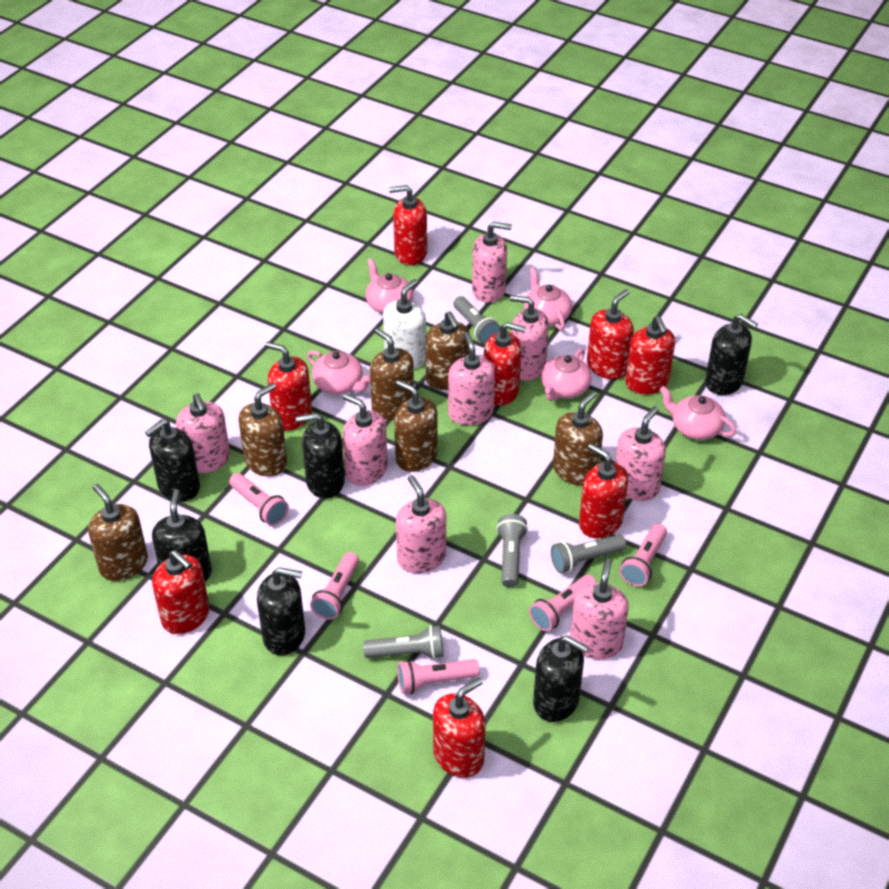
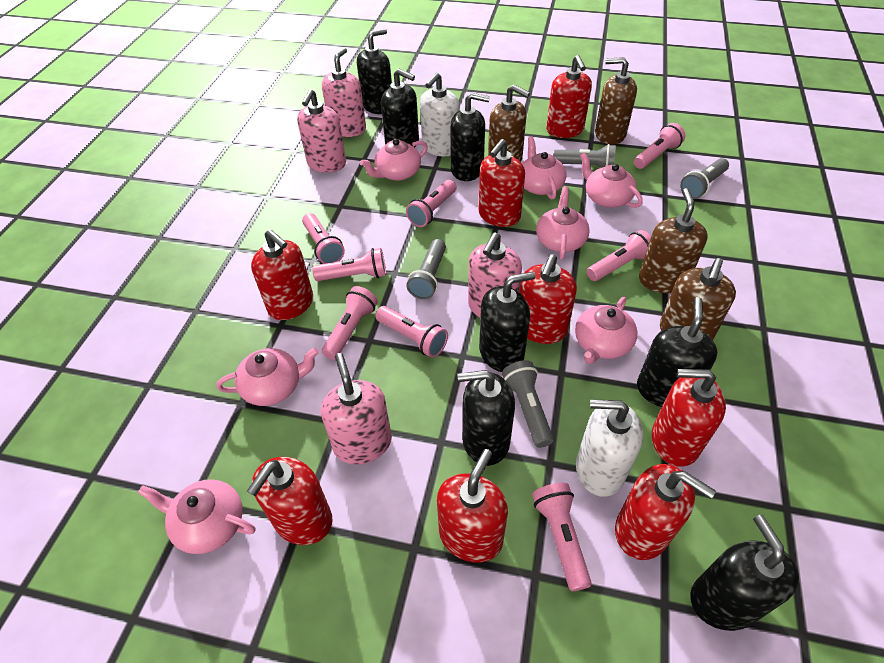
black soap dispenser: [145,419,200,502] [152,489,212,582] [257,567,305,655] [296,413,345,499] [533,636,589,722] [705,314,758,395] = 6 -> [357,29,392,114] [381,69,419,147] [450,93,490,181] [457,370,515,466] [479,272,536,372] [637,297,717,407] [690,515,799,631] = 7
brown soap dispenser: [88,484,148,581] [238,383,287,476] [370,328,414,420] [394,380,438,472] [425,311,470,390] [553,391,603,485] = 6 -> [488,84,530,162] [595,57,637,145] [639,188,708,294] [660,258,736,340] = 4
pink flashlight: [229,473,289,526] [310,552,359,620] [397,659,480,694] [529,574,597,631] [620,524,667,587] = 5 -> [302,213,345,264] [312,248,386,281] [322,286,378,360] [375,306,448,358] [406,180,456,227] [532,483,592,591] [587,230,651,281] [634,123,685,169] = 8
pink soap dispenser: [176,393,230,473] [343,394,388,486] [396,475,446,573] [448,332,495,425] [472,222,512,303] [510,295,549,381] [570,558,629,659] [615,406,666,501] = 8 -> [297,89,346,173] [321,353,392,465] [322,47,366,137] [468,233,522,317] = 4
pink teapot: [307,351,370,394] [365,258,413,313] [524,268,572,330] [541,349,592,401] [659,386,737,440] = 5 -> [138,479,255,554] [216,348,319,406] [360,139,428,181] [522,137,566,199] [536,187,590,259] [575,297,637,364] [580,153,643,208] = 7
white soap dispenser: [383,279,426,369] = 1 -> [420,73,460,156] [576,399,643,497] = 2

